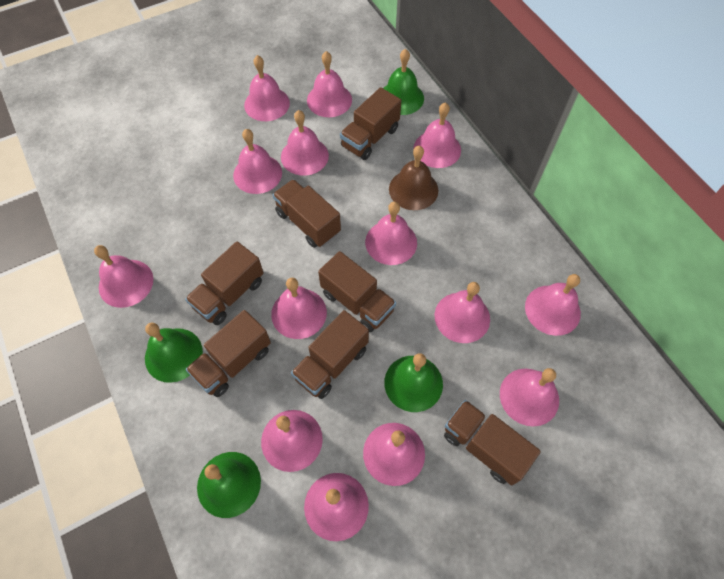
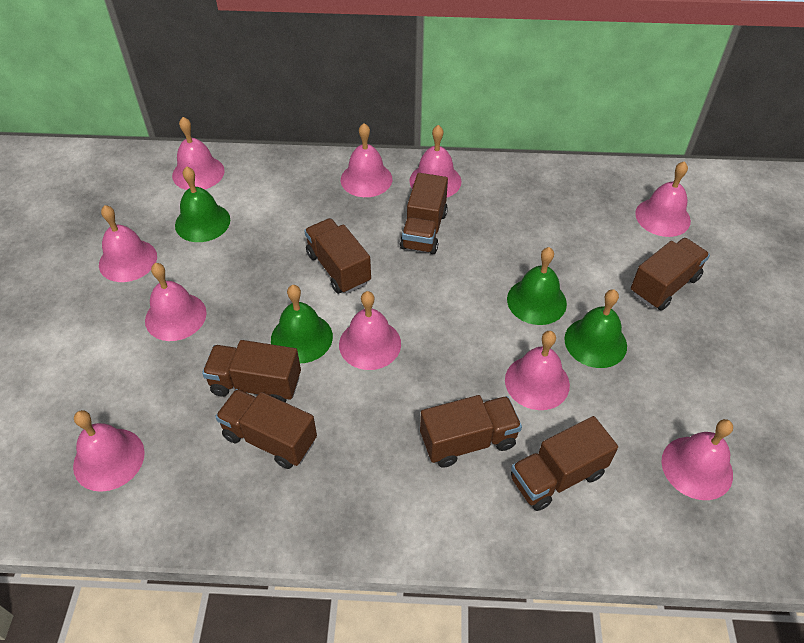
brown bell: [389,146,438,210] = 1 -> none = 0
pink bell: [94,245,153,308] [233,129,282,194] [244,55,290,121] [261,410,323,472] [271,277,327,339] [281,110,329,176] [304,473,369,541] [307,51,352,117] [363,423,425,486] [365,202,417,265] [413,102,461,168] [435,282,490,343] [500,368,559,427] [525,274,581,336] = 14 -> [73,410,145,492] [99,205,157,282] [145,263,207,341] [172,117,225,190] [339,291,401,370] [341,123,392,197] [409,125,461,197] [505,331,570,410] [635,161,691,237] [661,419,733,500] = 10

